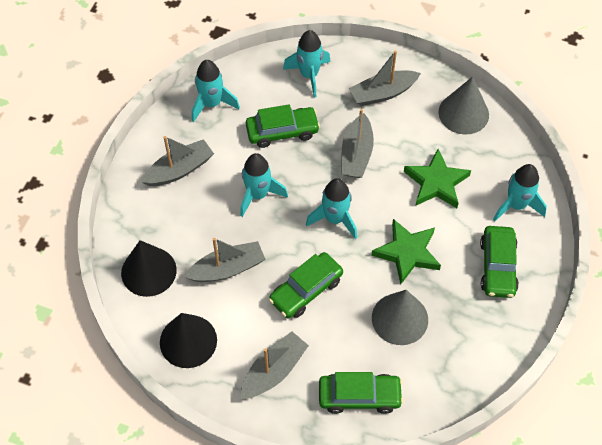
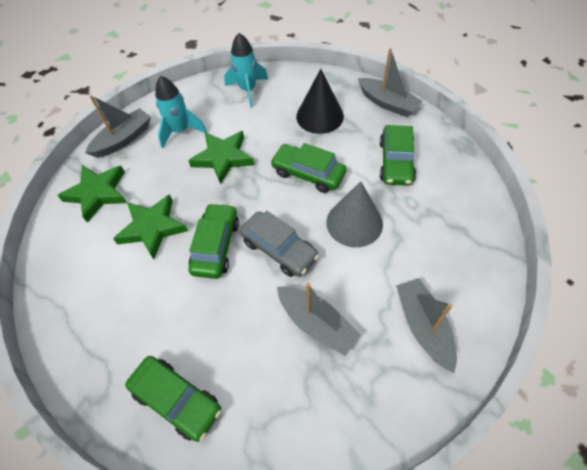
black cone: [121,240,177,297] [160,313,217,368] = 2 -> [296,69,344,134] = 1
green star: [371,219,441,285] [404,149,471,208] = 2 -> [57,165,127,223] [113,194,188,259] [188,131,254,185] = 3
grey boat: [141,136,214,186] [184,238,265,282] [241,331,309,399] [341,109,374,178] [349,51,421,106] = 5 -> [85,95,151,158] [277,283,361,356] [358,48,423,117] [396,278,457,373] = 4
grey car: none = 0 -> [240,211,319,277] = 1
grey cone: [372,290,428,345] [438,76,489,135] = 2 -> [326,181,383,247] = 1
turquoise rocket: [192,60,240,122] [240,153,288,217] [283,30,331,98] [306,178,357,239] [493,164,547,221] = 5 -> [155,76,207,148] [224,33,268,108] = 2

